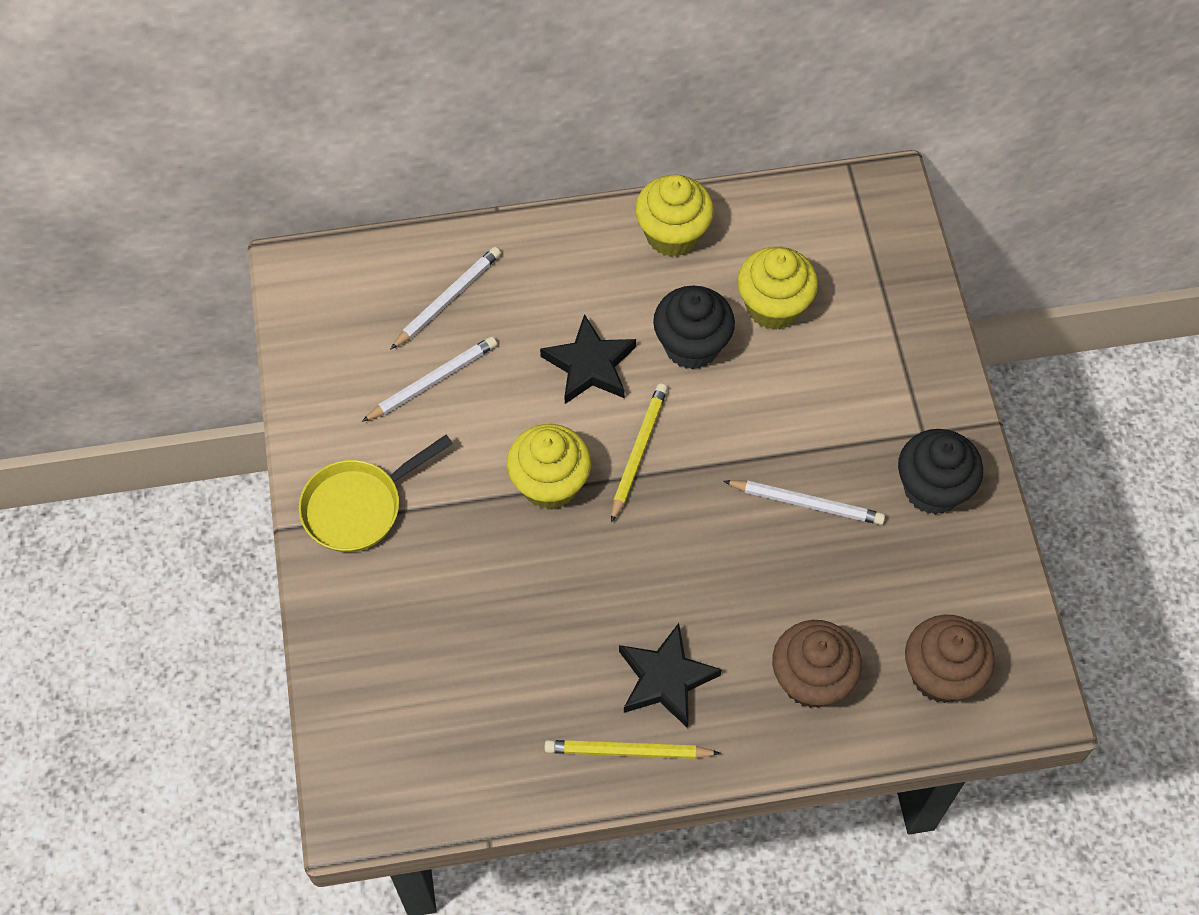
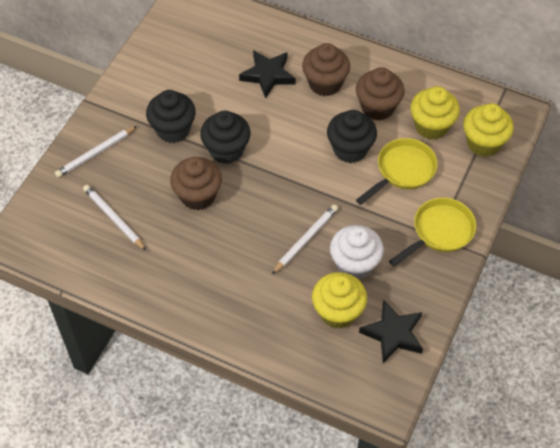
black cupcake: [653,286,735,370] [898,429,983,515] = 2 -> [146,90,196,143] [200,111,251,164] [327,110,377,163] = 3
brown cupcake: [772,620,862,708] [905,615,995,703] = 2 -> [170,157,222,210] [302,43,350,96] [356,67,405,121] = 3
white cupcake: none = 0 -> [330,225,384,279] = 1
yellow pan: [299,435,453,552] = 1 -> [356,138,438,205] [389,198,476,266] = 2
yellow pencil: [545,740,721,759] [611,383,668,523] = 2 -> none = 0

